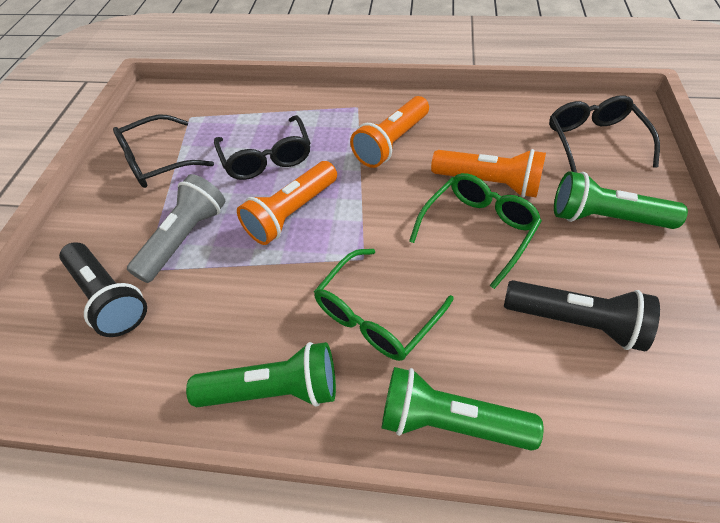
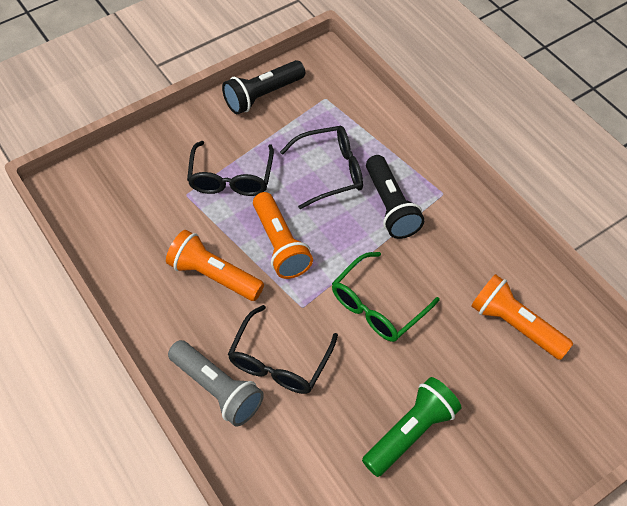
green flashlight: [186,342,336,407] [382,367,544,451] [554,171,688,229] = 3 -> [362,377,461,477] = 1
green glasses: [314,249,454,361] [409,173,542,289] = 2 -> [332,252,440,342] = 1

